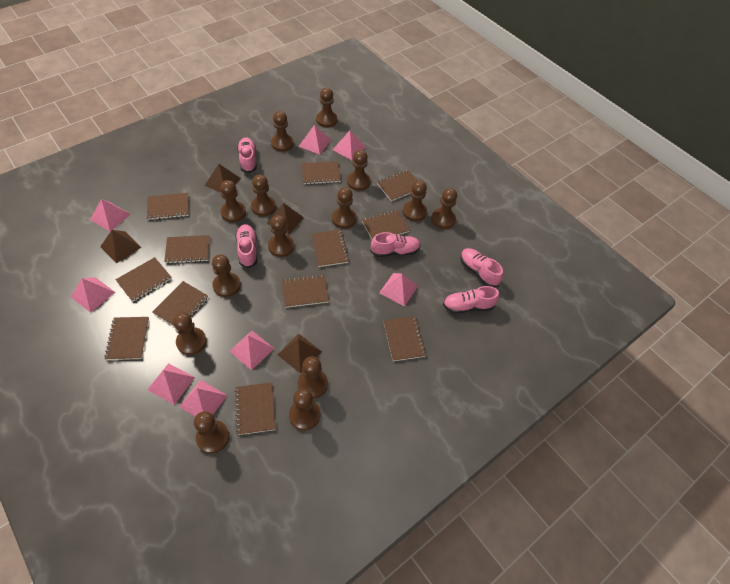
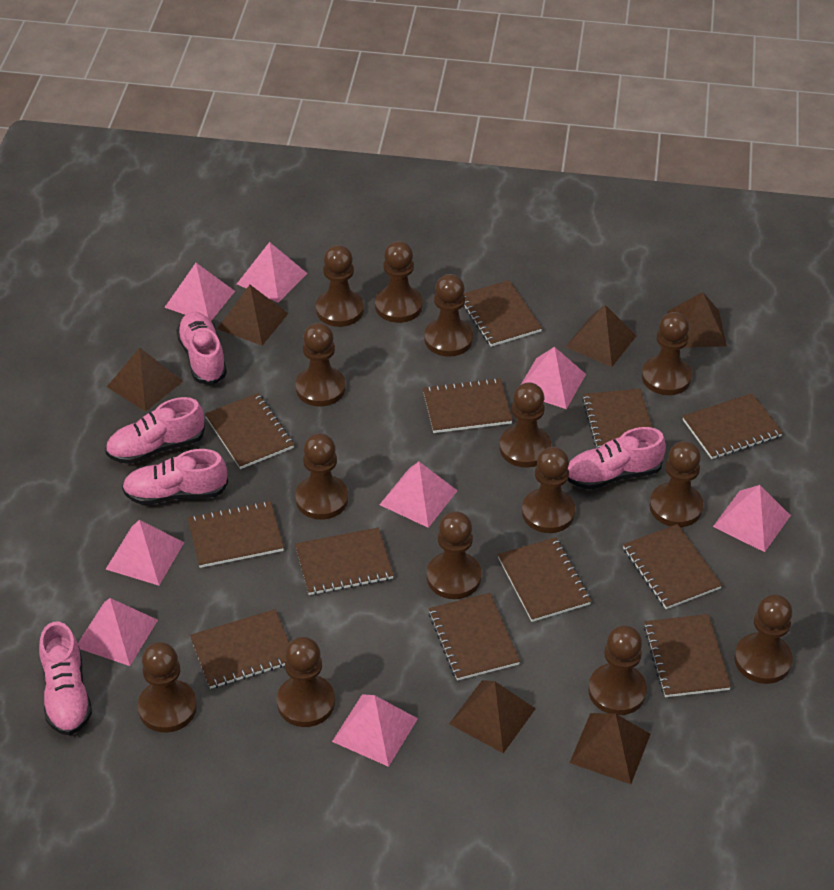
brown pyramid: [100,230,142,263] [205,164,241,192] [266,203,304,235] [277,334,322,374] = 4 -> [107,348,183,412] [217,285,289,346] [449,680,536,753] [566,305,636,367] [570,713,650,784] [667,292,727,347] = 6

